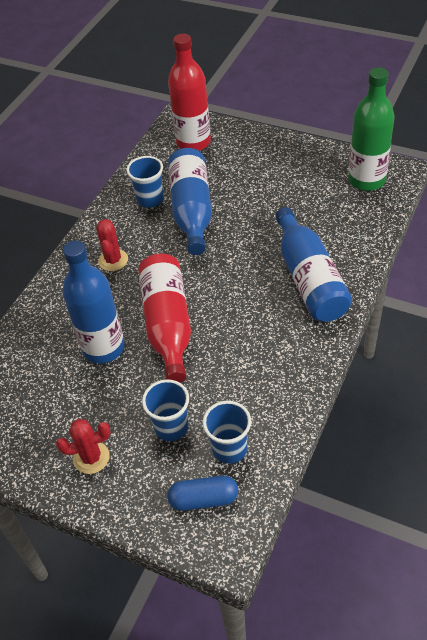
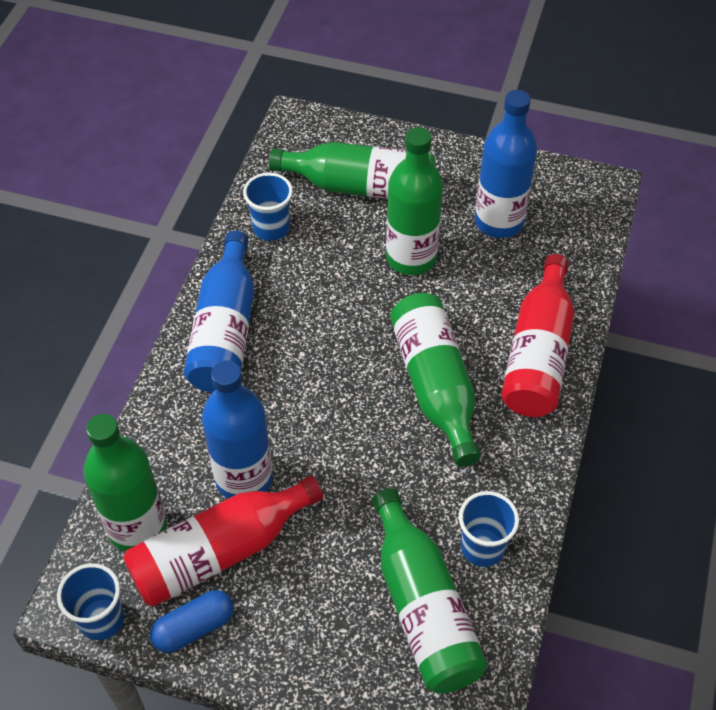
green bottle: [348,68,395,191] = 1 -> [84,414,167,552] [269,142,436,199] [372,488,487,694] [386,127,443,275] [390,293,481,467] = 5
red cactus: [56,419,111,474] [96,219,128,271] = 2 -> none = 0

